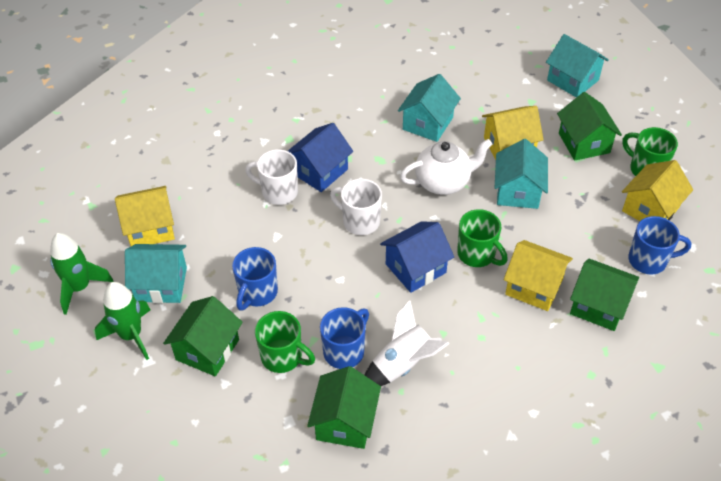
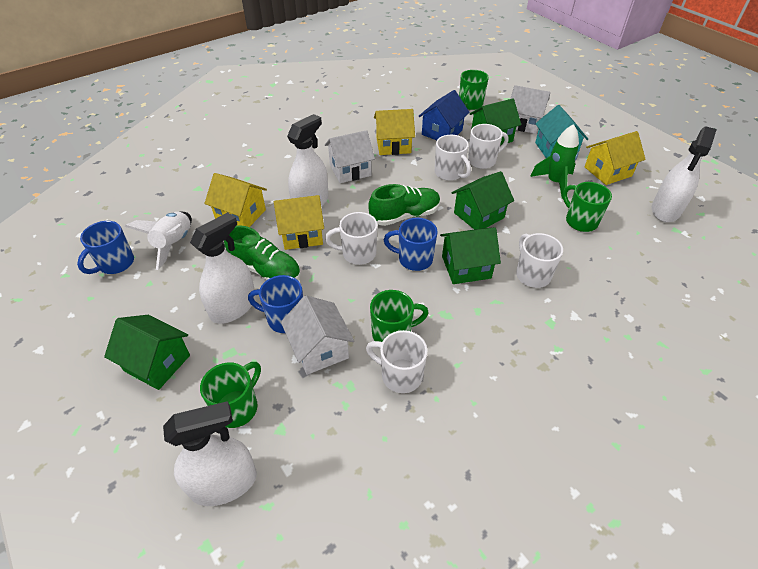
blue house: [288,123,353,192] [380,221,454,293] = 2 -> [418,90,469,140] = 1
green mug: [255,311,315,373] [457,209,508,267] [623,127,678,176] = 3 -> [200,362,261,428] [370,290,429,342] [459,70,489,110] [563,182,612,232] = 4
green rocket: [50,233,113,315] [95,282,150,360] = 2 -> [530,124,579,199] = 1
green shoe: none = 0 -> [224,225,301,281] [368,184,441,226] = 2
turquoise house: [125,244,187,303] [398,74,461,142] [495,139,548,209] [546,34,609,97] = 4 -> [535,105,588,158] = 1
white house: none = 0 -> [281,295,354,375] [325,130,375,183] [511,85,550,134] = 3
white mug: [245,150,298,205] [330,179,382,235] = 2 -> [325,212,378,265] [366,330,428,393] [435,135,471,181] [468,124,508,169] [516,233,563,288] = 5
white spray bottle: none = 0 -> [163,401,257,506] [190,212,256,324] [287,114,329,207] [652,126,717,222] = 4
white teapot: [400,139,492,195] = 1 -> none = 0

